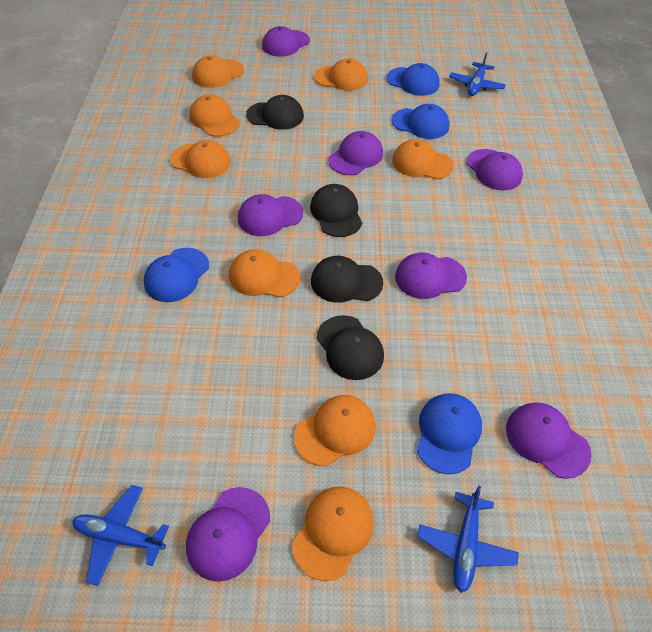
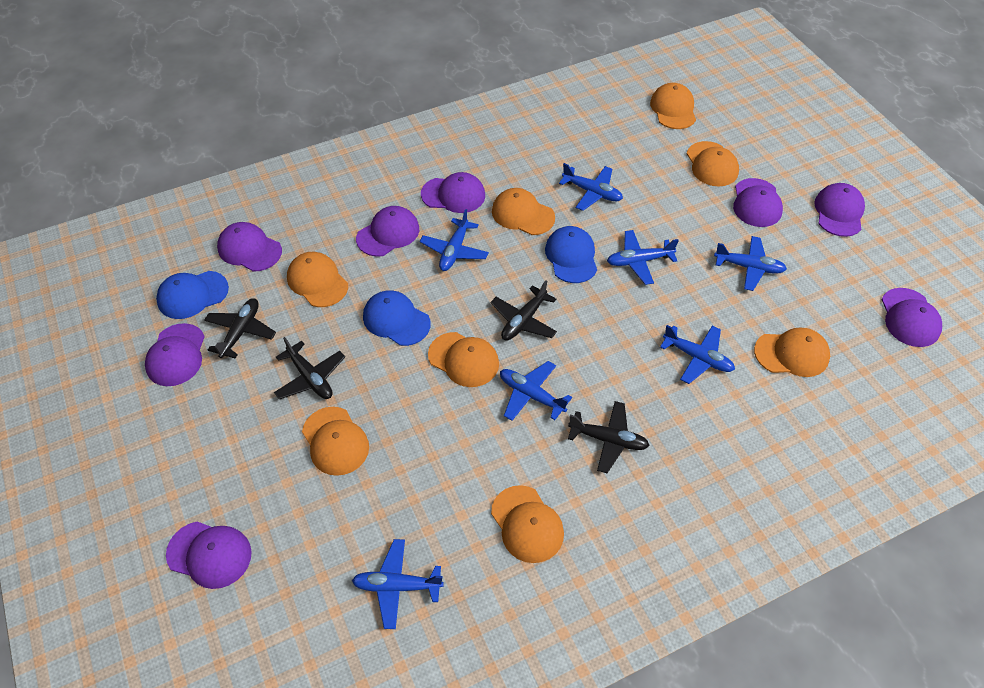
black cap: [246,95,304,130] [310,184,362,237] [311,256,383,303] [317,315,384,380] = 4 -> none = 0
black plane: none = 0 -> [204,298,276,359] [274,337,345,399] [491,280,557,341] [568,401,650,473] = 4
blue cap: [144,248,209,302] [387,63,440,96] [392,104,449,139] [416,393,482,474] = 4 -> [156,271,229,319] [363,290,431,346] [545,226,597,283] = 3
blue plane: [72,485,169,586] [417,486,519,593] [449,52,506,96] = 3 -> [352,539,444,629] [420,209,489,271] [500,361,572,421] [559,163,623,211] [607,230,679,285] [660,325,735,384] [714,236,787,291] = 7
purple cap: [186,487,270,582] [238,194,303,236] [262,26,310,57] [328,131,383,175] [395,253,467,299] [466,149,523,191] [506,402,592,479] = 7 -> [145,323,205,386] [166,522,252,589] [217,222,282,272] [356,206,419,257] [421,172,485,213] [733,178,783,227] [814,183,865,237] [881,288,942,347] = 8

